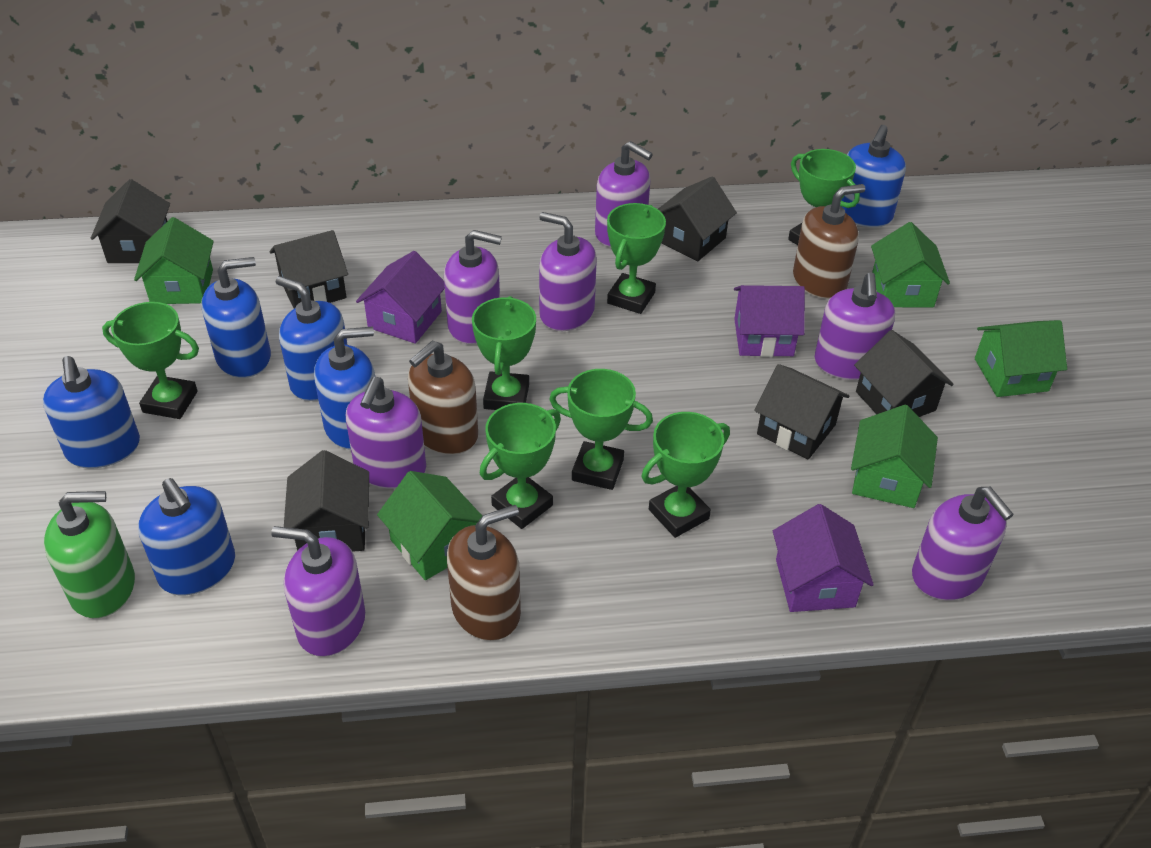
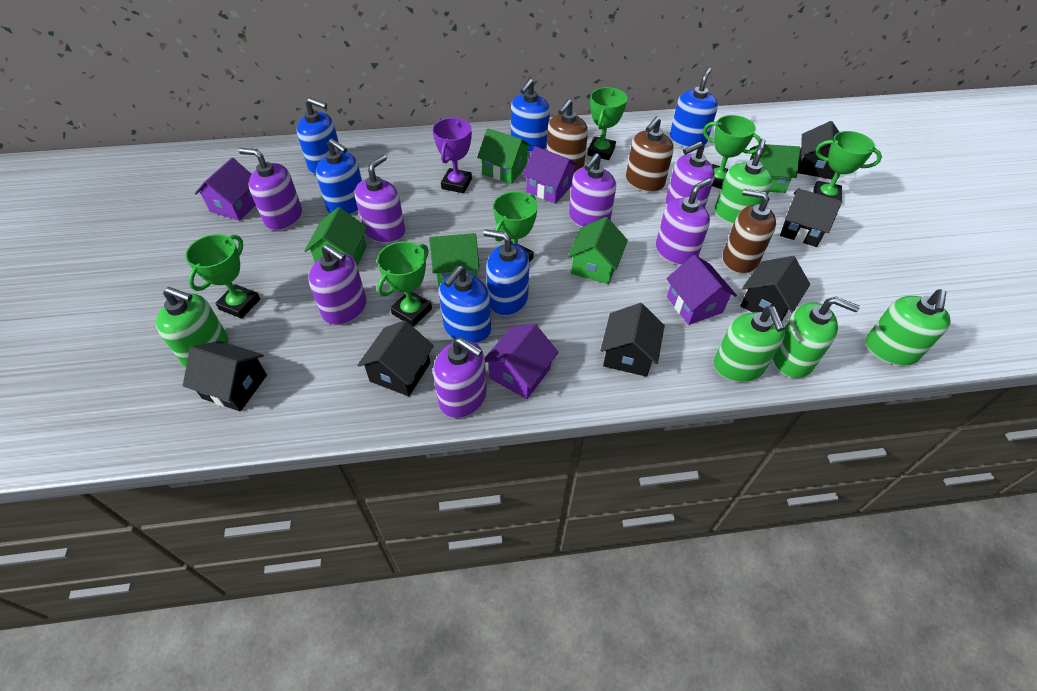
green soap dispenser: [44,491,135,619] = 1 -> [156,287,229,367] [714,306,785,382] [715,139,773,224] [773,297,860,378] [866,289,951,366] = 5
green trophy: [102,302,199,419] [472,296,536,410] [480,403,561,529] [549,369,653,490] [607,203,666,314] [641,412,730,538] [788,149,860,245] = 7 -> [185,234,260,319] [377,241,432,327] [493,191,538,262] [587,87,627,160] [703,115,761,189] [813,131,882,201] = 6
purple house: [356,251,445,344] [734,285,805,357] [773,504,874,612] = 3 -> [195,158,256,221] [485,323,559,399] [522,146,579,204] [666,255,737,325] = 4
purple trophy: none = 0 -> [432,118,472,193] = 1

